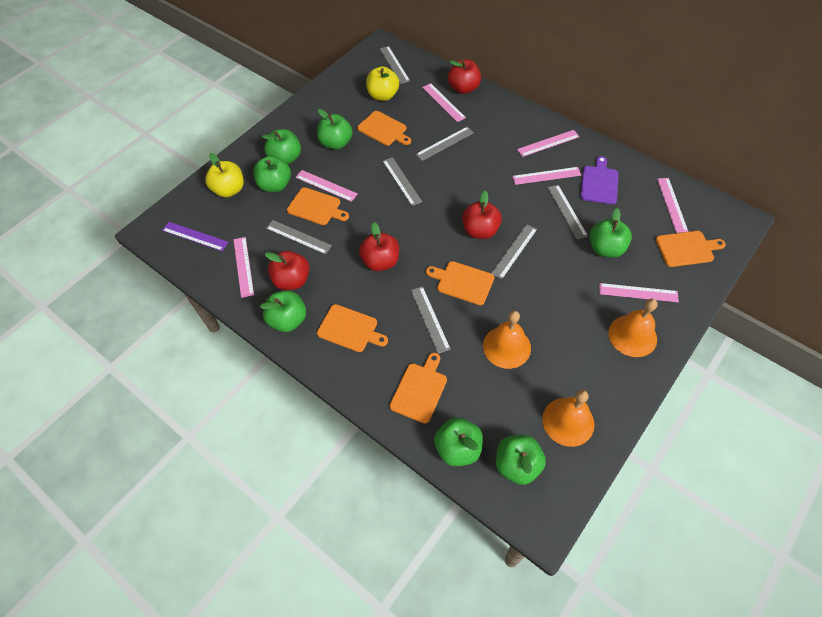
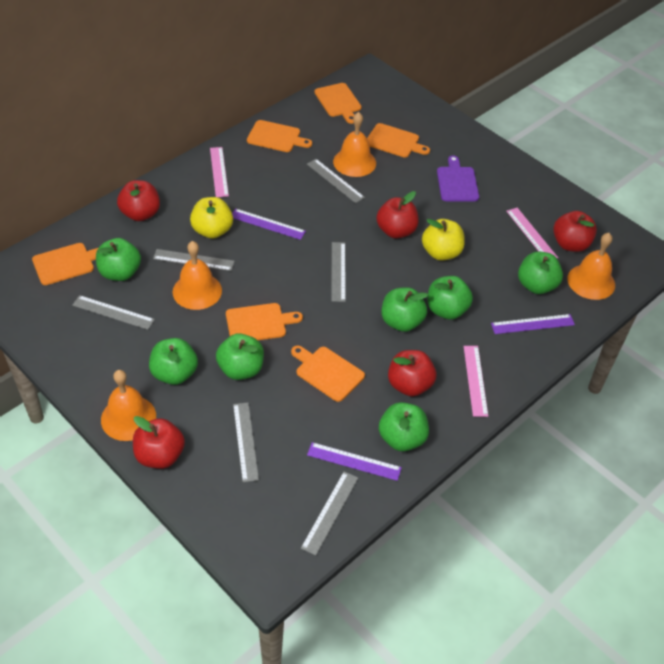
grey ruler: [266,220,332,255] [380,46,410,84] [383,157,422,206] [411,286,451,354] [416,127,474,161] [491,224,537,279] [547,185,588,239] = 7 -> [72,295,155,330] [153,249,235,271] [233,403,259,482] [301,471,358,556] [307,159,365,203] [331,242,346,302] = 6
orange bell: [483,311,531,369] [542,390,594,447] [608,299,658,357] = 3 -> [101,370,156,441] [173,241,222,310] [333,112,376,177] [567,233,615,300] = 4
pink ruler: [234,237,254,298] [295,170,358,202] [422,83,466,122] [512,167,581,185] [517,130,580,157] [599,283,679,302] [657,178,688,233] = 7 -> [210,147,229,197] [464,346,488,417] [506,208,558,258] = 3
purple ruler: [162,222,229,251] = 1 -> [232,209,306,240] [307,442,402,481] [491,314,575,334] = 3
red apple: [265,251,309,290] [359,222,399,271] [448,59,481,94] [462,190,502,239] = 4 -> [117,180,160,221] [133,416,185,469] [376,191,419,239] [388,350,436,397] [553,211,597,252] = 5

